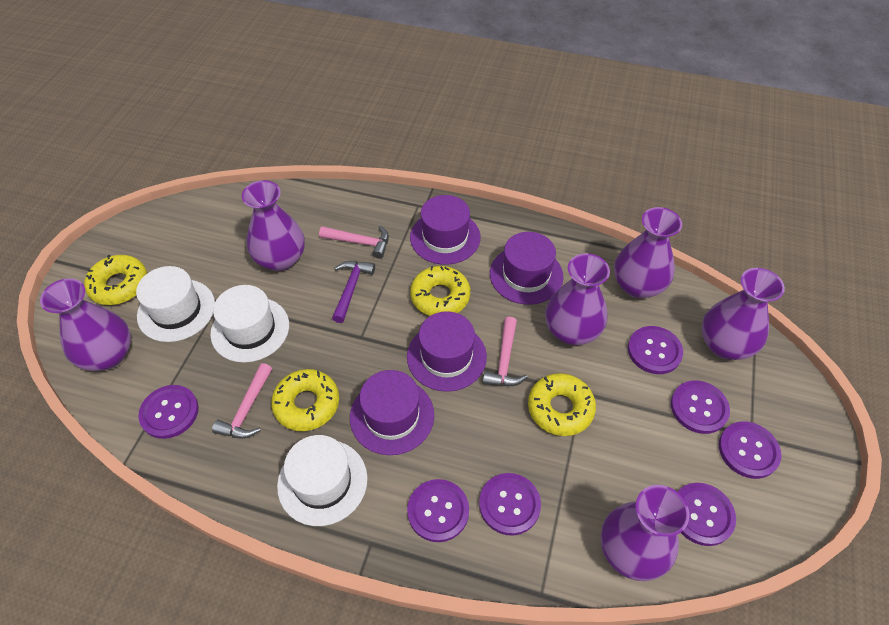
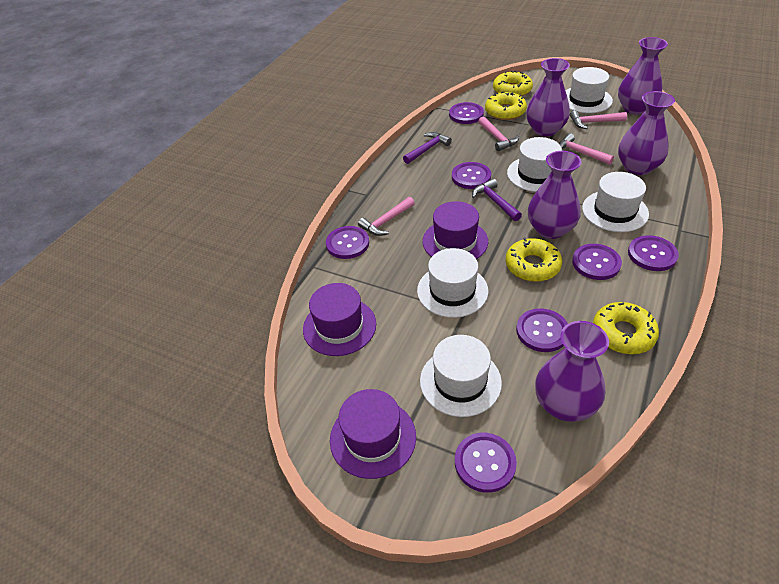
pink hammer: [212,363,272,439] [319,226,389,259] [483,317,528,386] = 3 -> [358,197,415,236] [478,116,519,151] [559,133,614,165] [570,110,627,129] = 4
purple hammer: [332,261,375,323] = 1 -> [403,132,452,164] [472,178,522,221] = 2
purple hat: [350,370,434,455] [407,311,487,392] [410,195,481,265] [490,232,563,305] = 4 -> [303,283,376,356] [330,389,416,479] [423,201,488,259] = 3
purple vase: [40,278,131,371] [242,180,305,271] [545,253,610,345] [601,485,689,581] [614,207,682,298] [701,268,785,360] = 6 -> [526,58,570,137] [528,151,582,239] [535,321,609,422] [618,37,668,115] [618,91,675,175] = 5
white hat: [136,266,215,342] [210,285,289,363] [277,435,368,526] = 3 -> [417,248,488,318] [420,335,502,417] [507,137,562,192] [565,67,613,113] [582,172,649,232] = 5

